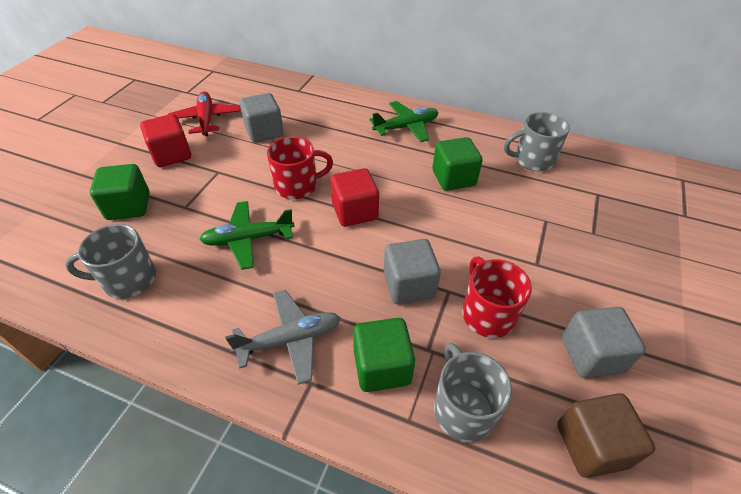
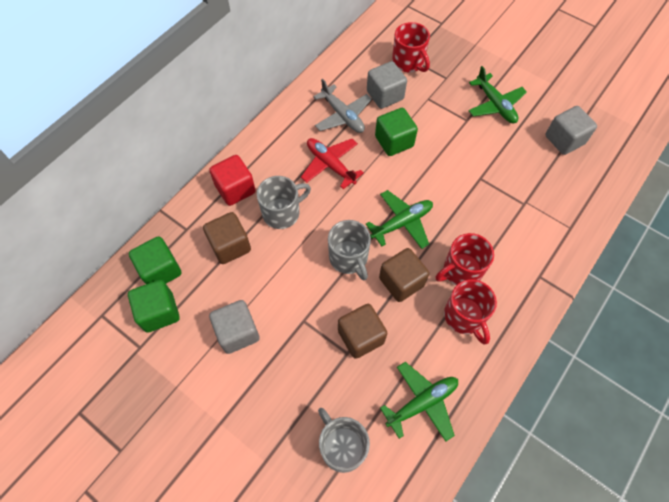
brown cube: [557,393,655,478] = 1 -> [203,212,251,264] [338,304,387,359] [379,248,429,302] = 3
green plane: [199,201,295,270] [370,101,438,142] = 2 -> [366,190,433,249] [380,362,458,442] [468,66,527,123] = 3
red cube: [140,114,191,167] [330,168,379,227] = 2 -> [209,155,256,206] = 1
red mug: [267,137,333,199] [462,257,532,338] = 2 -> [392,22,430,72] [435,233,494,285] [444,279,497,345] = 3

